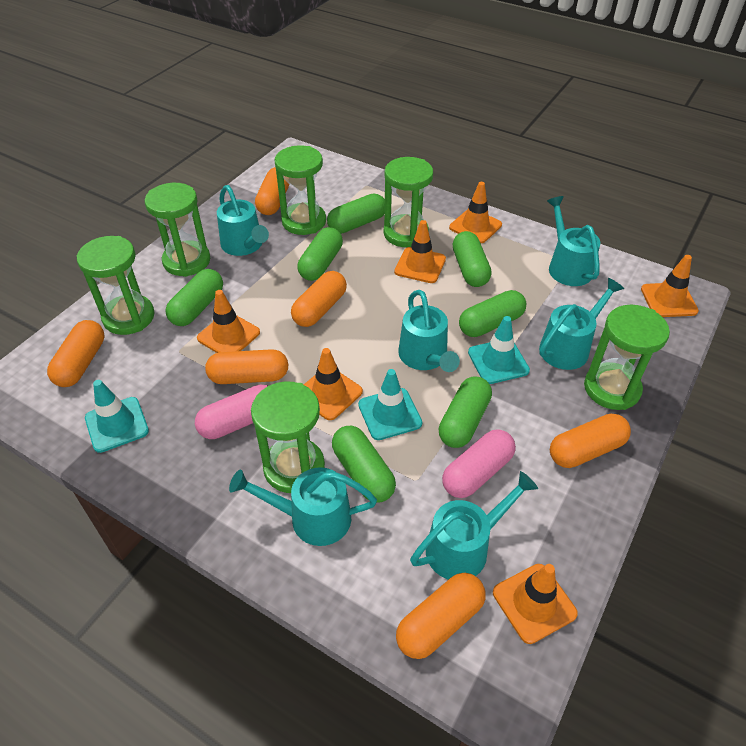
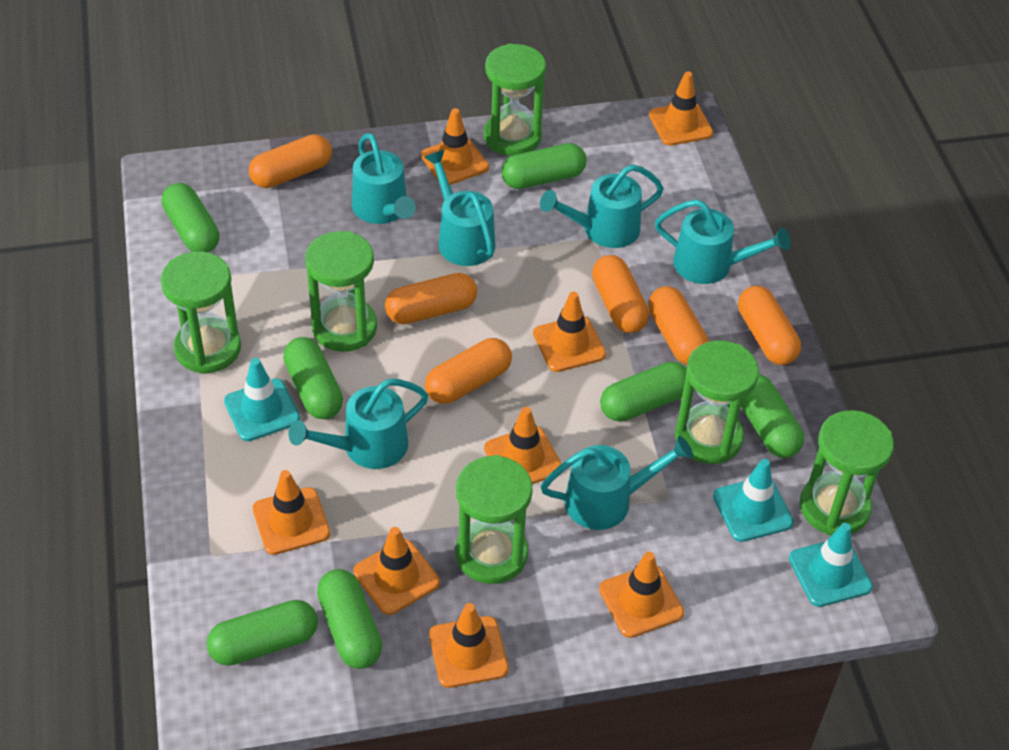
orange traffic cone: [197,290,260,353] [304,348,363,420] [394,220,446,283] [449,182,502,243] [493,564,578,644] [641,255,699,317] = 6 -> [253,470,330,555] [354,527,440,615] [421,108,489,185] [429,603,508,688] [484,407,562,484] [533,292,606,372] [599,552,684,638] [649,71,713,146] = 8
pink capsule: [195,385,268,439] [442,429,516,498] = 2 -> none = 0

